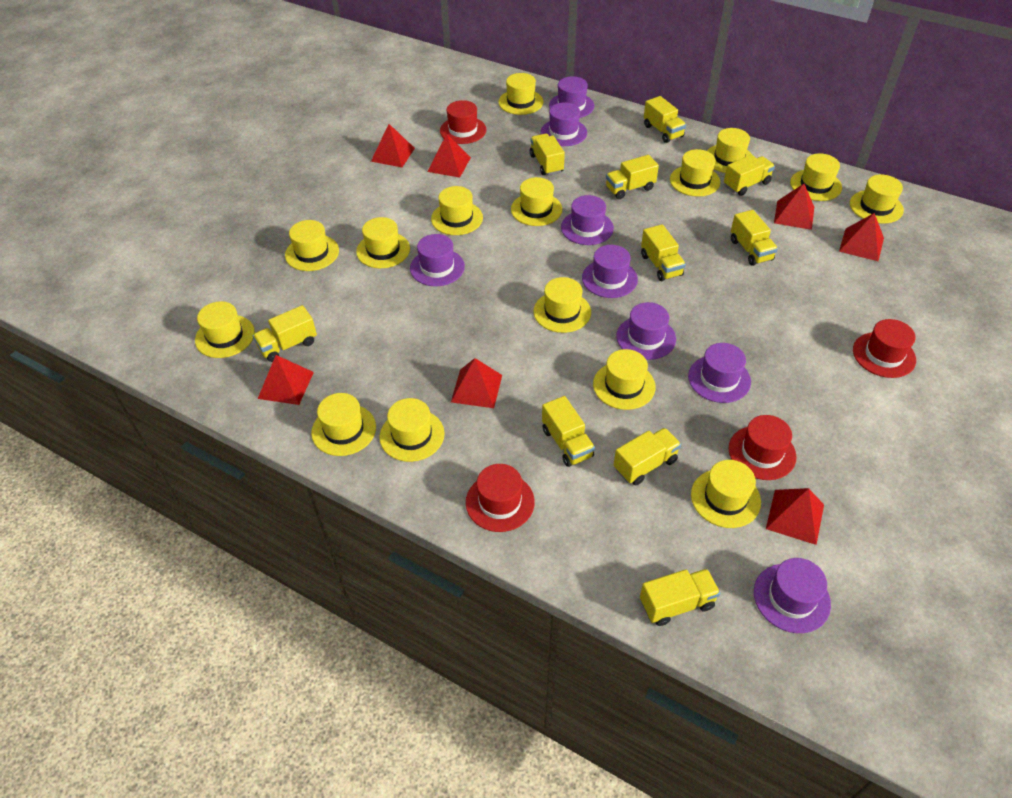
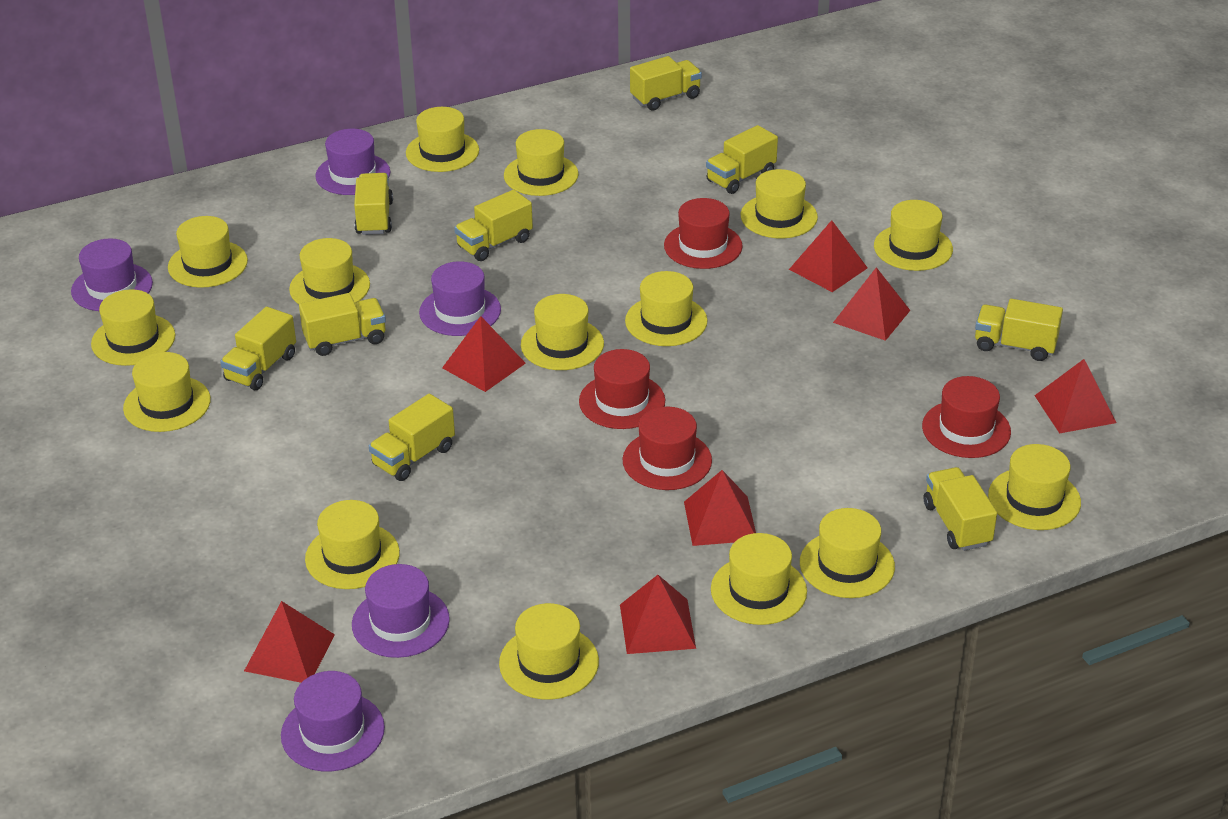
purple hat: [410,234,465,286] [540,102,587,146] [549,76,594,118] [561,195,614,245] [582,245,638,298] [616,302,676,360] [688,343,751,403] [754,558,831,633] = 8 -> [71,238,153,311] [281,671,385,771] [315,129,390,195] [352,564,450,658] [419,261,501,336] = 5
yellow truck: [253,305,317,362] [530,133,565,175] [542,396,595,467] [606,155,659,199] [614,428,681,485] [640,569,720,626] [641,224,686,281] [644,96,686,143] [724,155,775,196] [731,210,778,266] = 10 -> [220,307,296,390] [299,293,386,356] [354,173,393,235] [369,394,455,481] [454,190,533,261] [630,56,702,111] [706,125,778,194] [924,467,997,551] [975,299,1063,361] = 9

